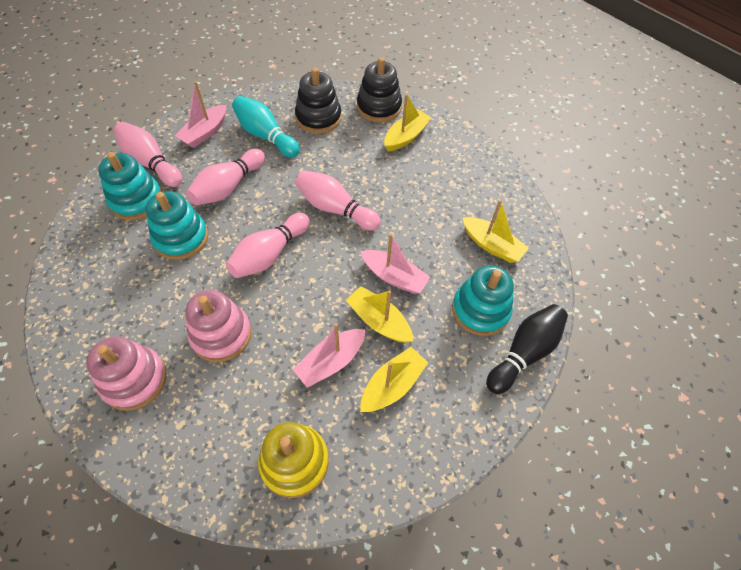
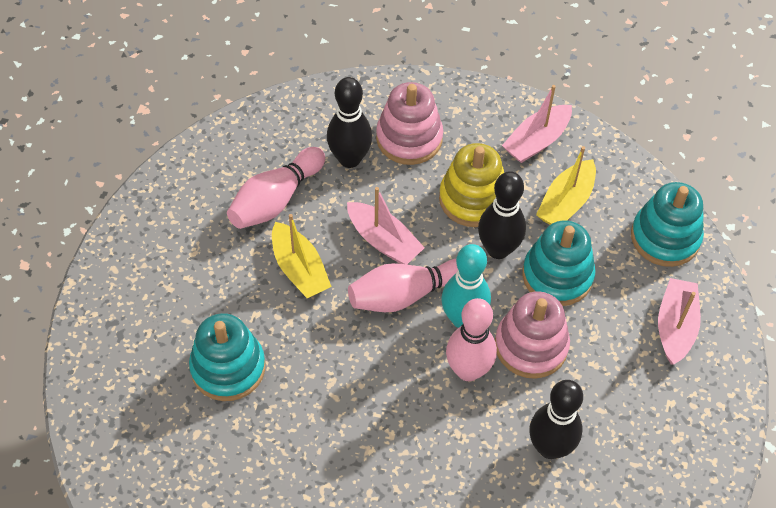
black bowling pin: [486,304,568,394] = 1 -> [327,77,372,168] [478,171,526,259] [529,380,583,459] = 3
black stacking toy: [295,68,341,134] [357,57,402,123] = 2 -> none = 0
pink bowling pin: [114,122,182,187] [186,149,265,205] [226,213,310,278] [295,170,381,231] = 4 -> [227,147,325,229] [348,259,458,312] [446,298,497,381] = 3
yellow boat: [346,286,413,343] [360,347,429,412] [384,94,432,152] [462,199,529,263] = 4 -> [272,214,332,298] [536,146,596,225] = 2

